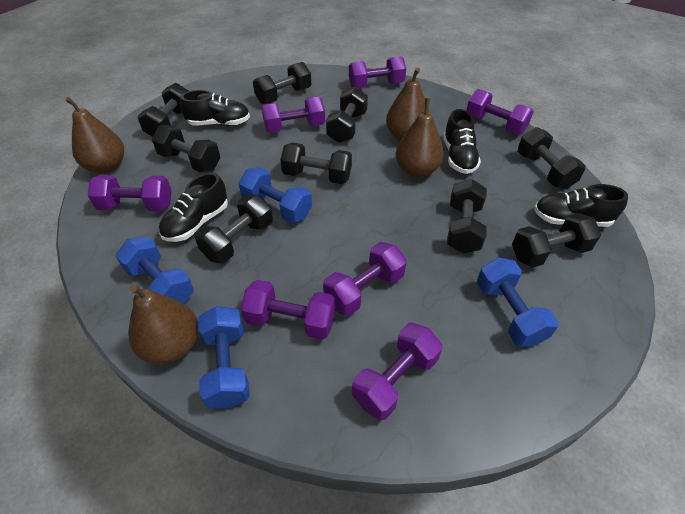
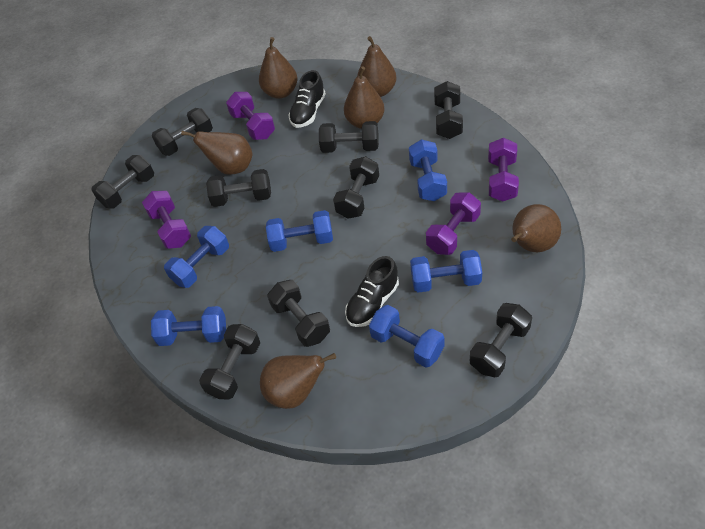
black shoe: [159,173,228,242] [180,90,250,126] [443,109,481,174] [534,184,628,227] = 4 -> [288,70,326,128] [345,256,399,327] = 2
blue dumbbell: [115,236,194,304] [198,306,250,409] [239,167,312,223] [477,257,559,347] = 4 -> [151,306,226,346] [164,226,229,288] [266,210,333,252] [369,305,445,368] [409,139,447,201] [410,250,482,293] = 6
brown pear: [65,97,124,174] [128,285,198,364] [386,68,429,141] [396,98,444,177] = 4 -> [181,131,253,175] [259,37,298,99] [260,353,336,409] [344,66,385,129] [357,36,397,97] [511,204,561,252] = 6
purple dumbbell: [88,175,172,211] [241,280,336,340] [262,96,325,133] [323,242,407,316] [349,56,406,88] [352,323,442,420] [466,89,534,135] = 7 -> [142,191,191,249] [226,92,275,140] [426,192,481,255] [488,138,519,202] = 4

